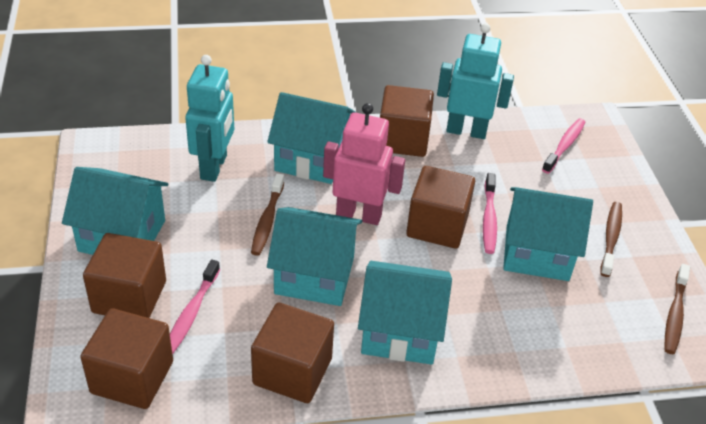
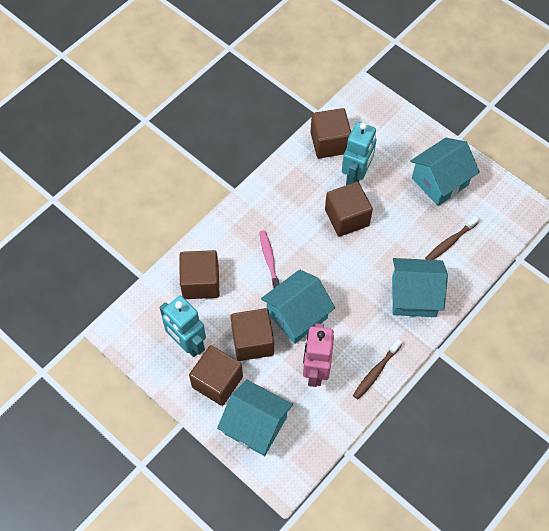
brown toothbrush: [251,173,284,256] [600,202,622,277] [665,264,690,354] = 3 -> [353,339,402,399] [425,216,480,260] = 2
pink toothbrush: [170,259,220,354] [483,173,497,254] [542,118,585,174] = 3 -> [259,230,280,289] = 1
turquoise house: [62,167,168,255] [267,92,356,184] [267,207,362,306] [358,261,452,365] [503,187,593,281] = 5 -> [217,379,293,456] [261,270,335,344] [392,258,448,317] [410,138,480,206] = 4

